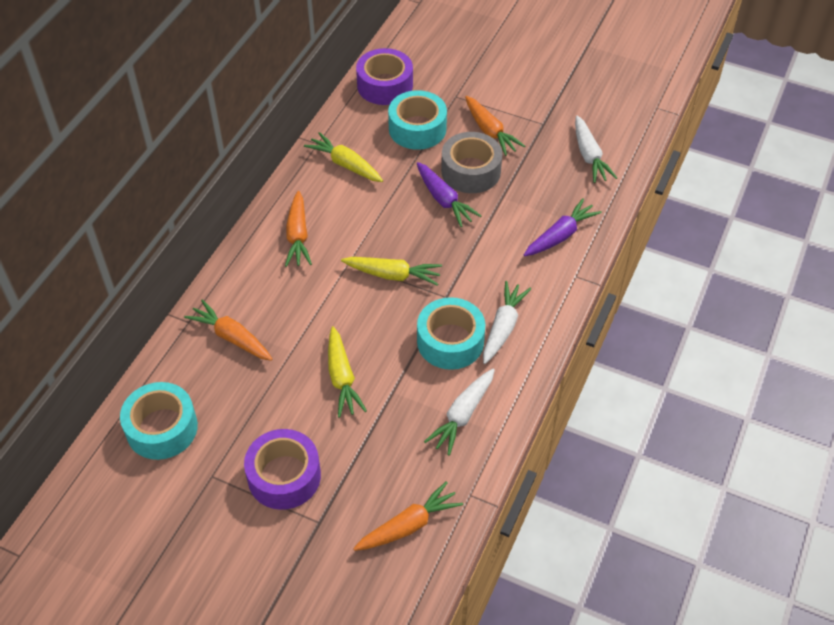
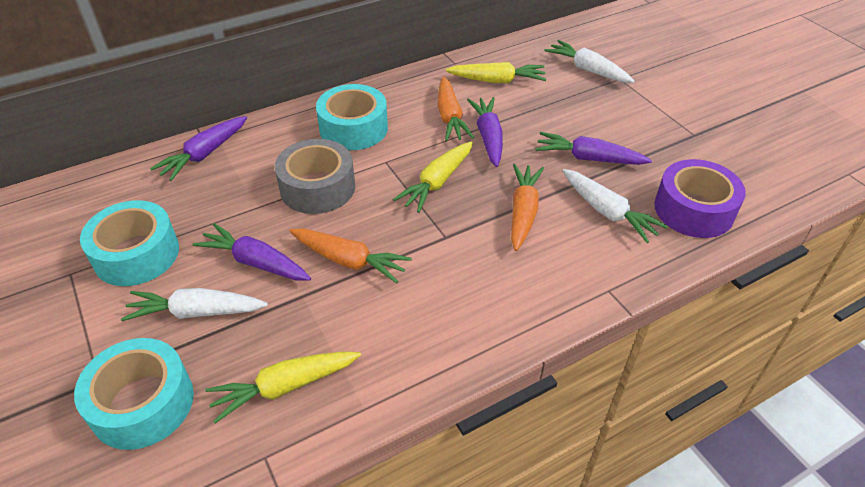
orange carrot: [184,299,272,361] [285,191,312,267] [353,481,463,551] [465,96,525,156] = 4 -> [289,228,412,284] [438,76,475,141] [511,164,544,251] = 3
purple carrot: [417,162,481,227] [524,199,602,256] = 2 -> [150,116,247,181] [193,223,311,281] [467,97,503,167] [535,132,652,165] = 4
purple tape: [244,429,321,510] [356,48,413,105] = 2 -> [654,159,746,238] = 1

